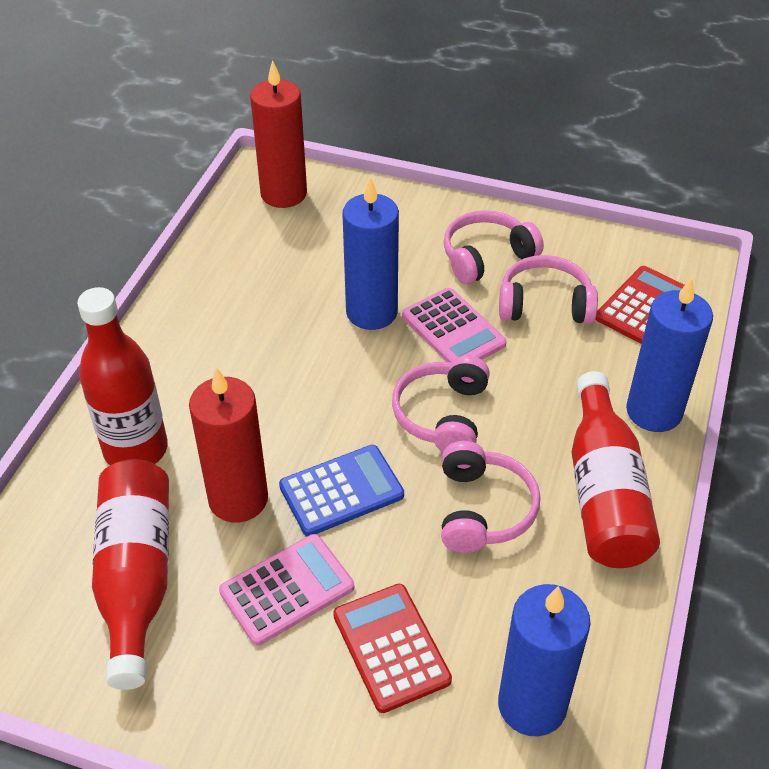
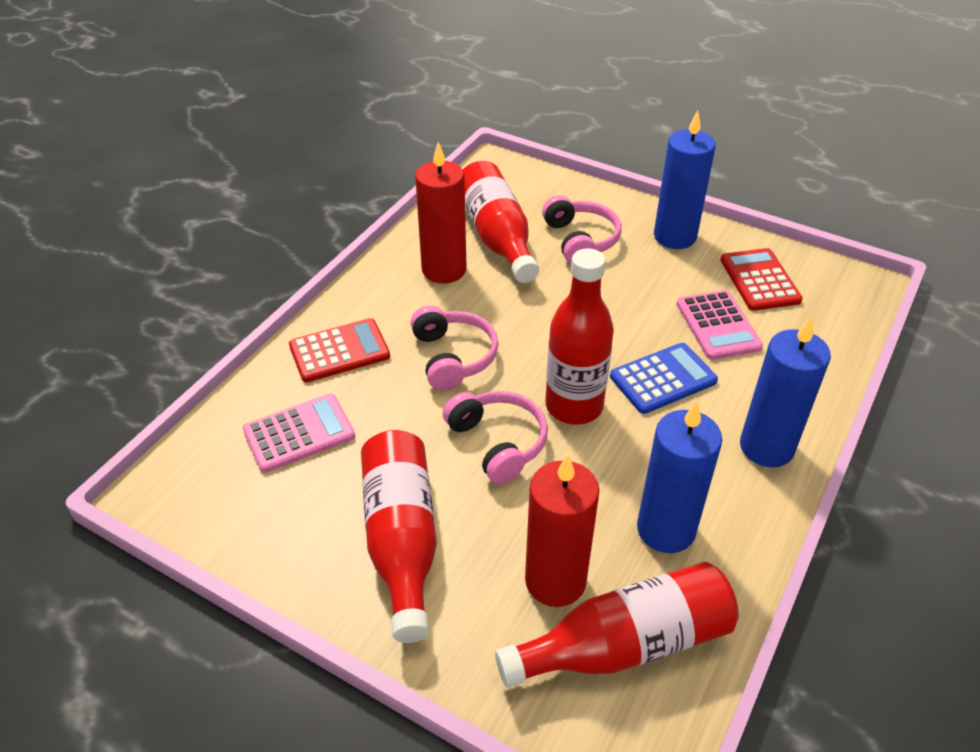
pink headphones: [392,355,490,452] [441,441,541,553] [444,210,544,284] [499,255,598,324] = 4 -> [410,306,499,391] [443,391,548,484] [542,195,622,263] = 3
red bottle: [77,287,168,465] [92,459,169,690] [571,371,660,568] = 3 -> [361,430,437,643] [463,161,539,283] [495,562,739,688] [545,248,614,424] = 4

